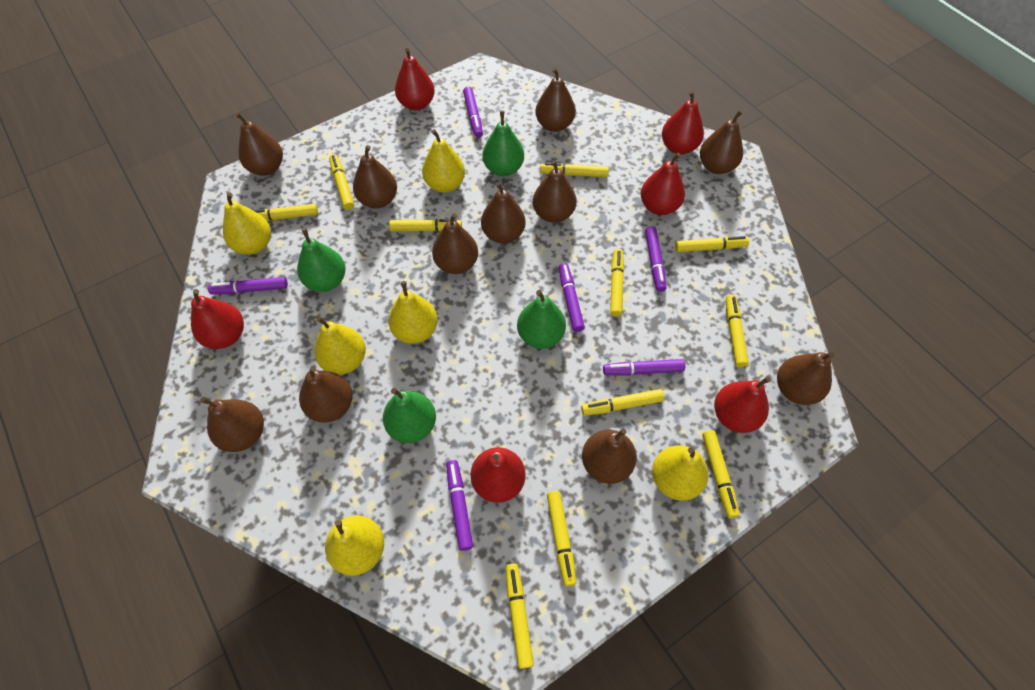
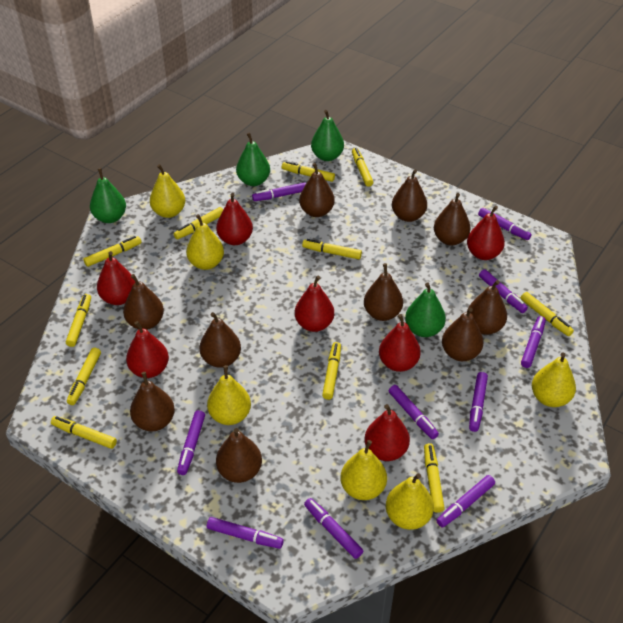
brown pear: [200,397,264,452] [235,112,283,176] [299,366,353,423] [353,145,397,209] [432,213,478,274] [481,182,526,244] [533,160,576,223] [535,68,576,132] [582,428,637,484] [700,110,743,174] [777,352,834,405] = 11 -> [123,274,164,330] [130,372,175,431] [199,312,241,368] [216,428,262,483] [299,163,335,217] [364,263,403,321] [392,169,427,222] [434,193,471,245] [442,308,484,361] [467,280,507,335] = 10
purple marker: [208,277,288,294] [446,460,473,551] [463,87,483,138] [559,263,585,332] [603,359,685,376] [645,226,666,292] = 6 -> [177,410,205,475] [207,517,284,549] [252,182,306,201] [304,498,363,559] [389,385,439,439] [436,475,495,527] [469,372,488,432] [478,208,531,240] [479,269,528,313] [521,316,546,368] = 10
red pear: [191,289,244,349] [395,48,435,110] [471,447,525,503] [641,153,685,215] [662,91,704,154] [714,376,771,433] = 6 -> [97,251,135,305] [126,321,169,378] [216,193,253,245] [295,276,334,332] [365,404,410,461] [379,314,421,372] [467,206,505,260] = 7

